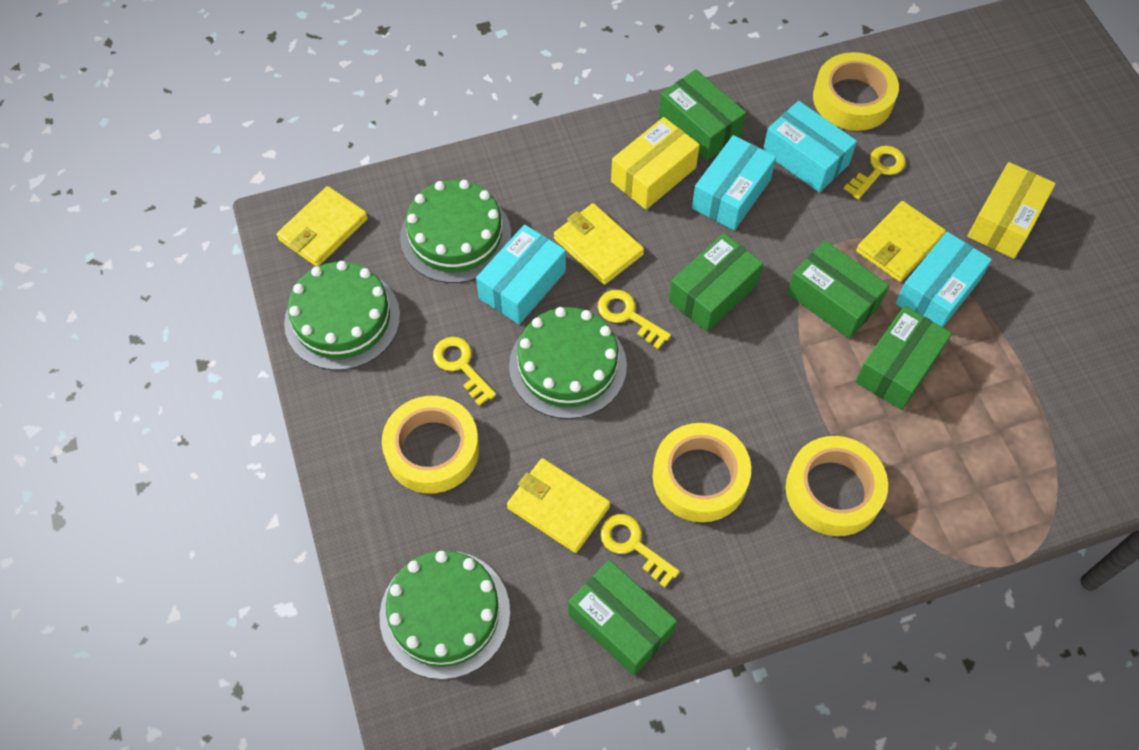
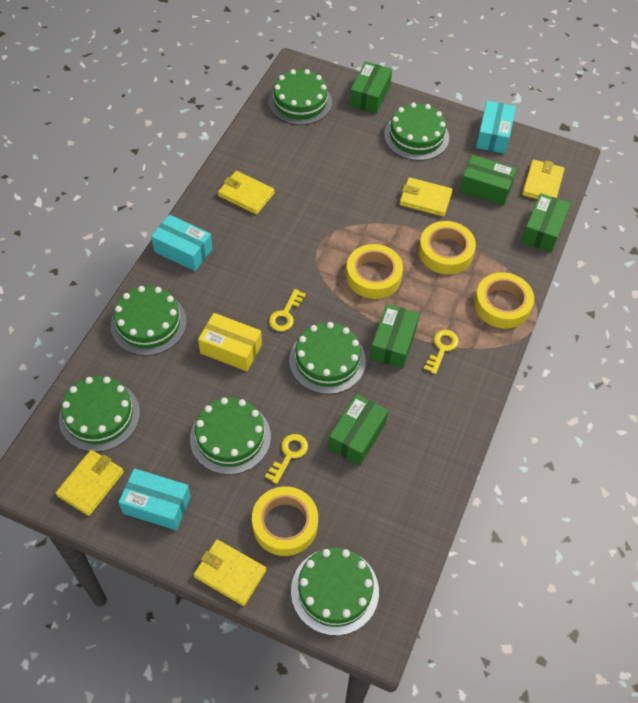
green cake: [284,261,400,370] [380,551,510,680] [400,180,511,283] [509,307,627,419] = 4 -> [59,376,140,452] [111,286,187,356] [190,397,271,475] [269,69,332,125] [289,322,366,394] [291,548,379,636] [384,102,449,161] = 7
turquoise box: [476,224,566,324] [692,135,776,230] [763,101,857,192] [895,232,992,327] = 4 -> [118,468,191,530] [151,215,213,271] [476,101,516,154] = 3
yellow box: [611,117,700,210] [967,162,1056,259] = 2 -> [198,313,262,371] = 1
yellow key: [433,337,496,406] [598,290,671,349] [600,514,680,587] [844,146,906,199] = 4 -> [265,434,308,484] [269,289,306,331] [424,330,459,374] = 3
yellow wallet: [277,186,368,267] [507,458,610,553] [554,203,644,285] [856,201,946,282] = 4 -> [56,450,124,516] [194,539,266,606] [218,171,275,215] [400,177,453,217] [522,159,565,199] = 5

